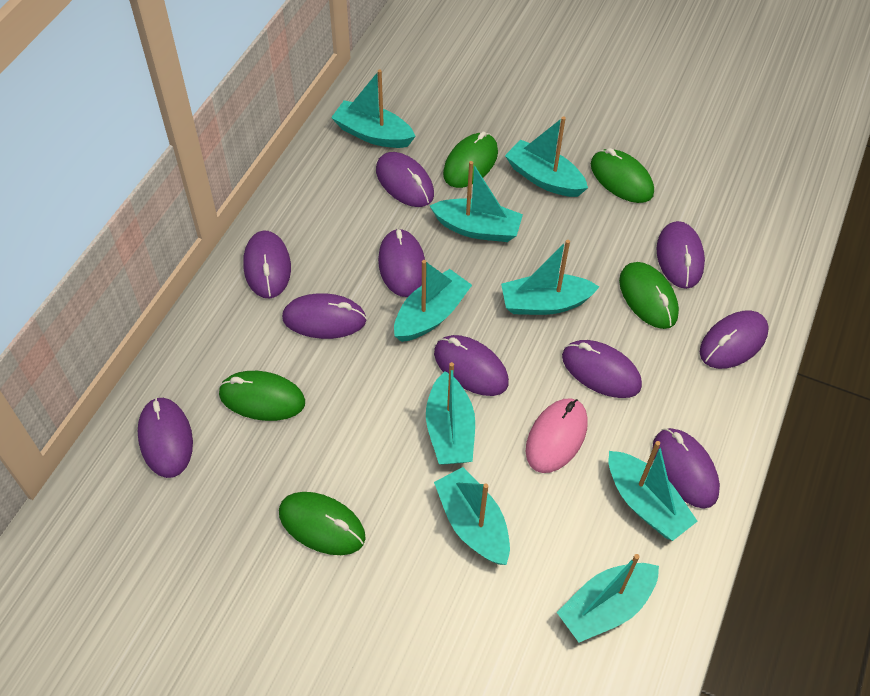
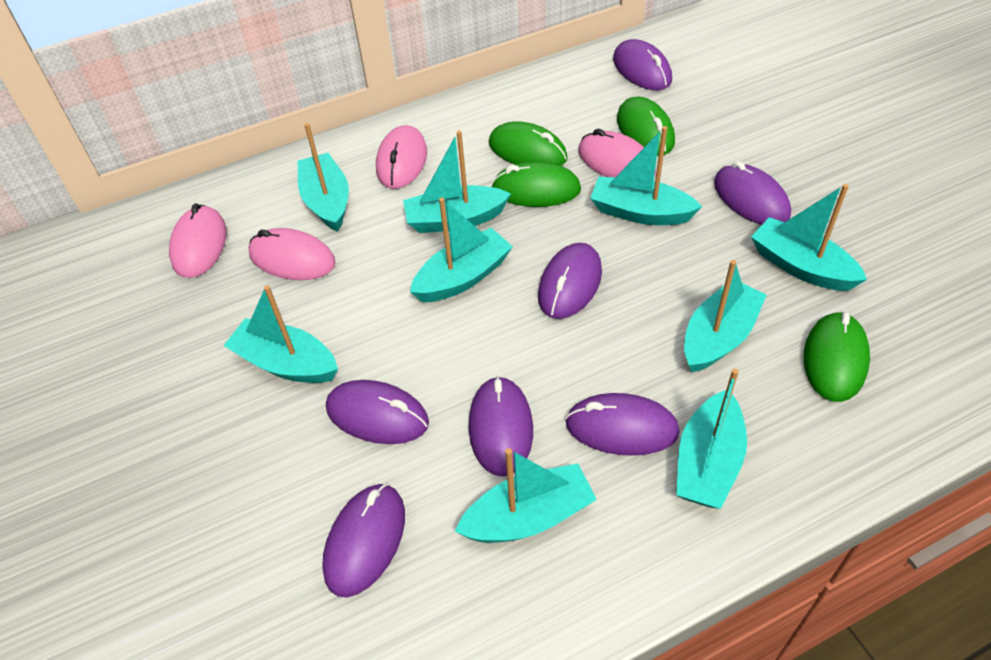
green mouse: [219,371,305,421] [279,492,366,555] [443,132,498,188] [591,148,654,203] [619,262,679,329] = 5 -> [489,121,568,166] [491,161,581,207] [617,97,675,156] [804,312,870,402] = 4
pink mouse: [526,398,588,473] = 1 -> [169,204,227,278] [248,228,336,280] [376,125,427,189] [578,129,656,177] = 4
purple mouse: [137,397,193,478] [243,230,291,298] [282,293,367,339] [376,152,434,207] [378,228,425,297] [434,335,509,396] [562,340,642,398] [652,428,720,509] [657,221,705,289] [700,310,769,369] = 10 -> [322,484,405,597] [326,380,429,444] [469,376,533,477] [538,243,602,319] [565,393,680,456] [613,39,672,90] [714,161,791,225] = 7

